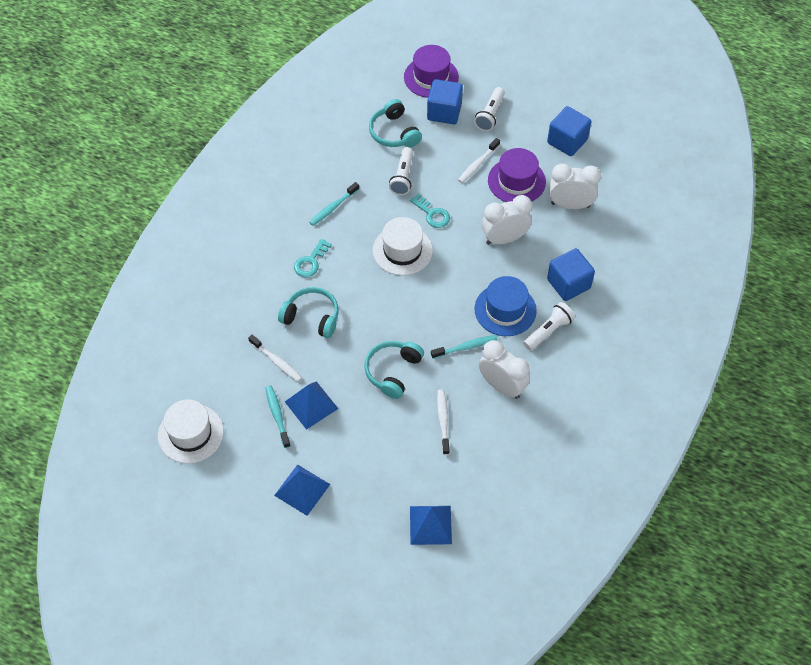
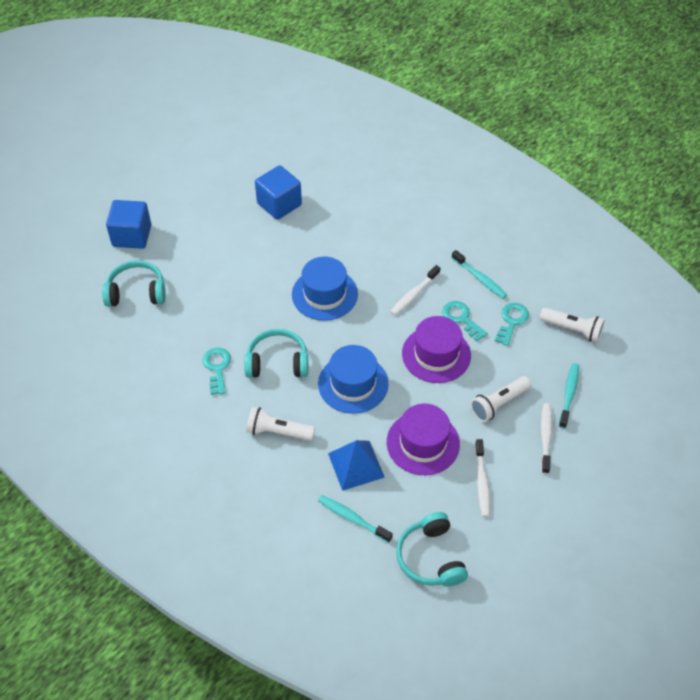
blue cube: [427,79,463,124] [547,106,592,156] [547,248,595,301] = 3 -> [106,200,151,249] [255,165,302,220] = 2
blue hat: [474,276,537,336] = 1 -> [292,257,358,321] [318,345,389,414] = 2
blue pyramid: [274,464,330,516] [285,381,338,430] [410,506,452,545] = 3 -> [328,440,385,491] = 1
turquoise key: [294,239,332,277] [410,193,450,228] = 2 -> [203,348,231,395] [442,301,488,341] [495,303,529,346] = 3
white clock: [479,340,530,399] [482,195,532,245] [549,163,601,209] = 3 -> none = 0
white hat: [158,399,224,464] [373,217,433,276] = 2 -> none = 0

